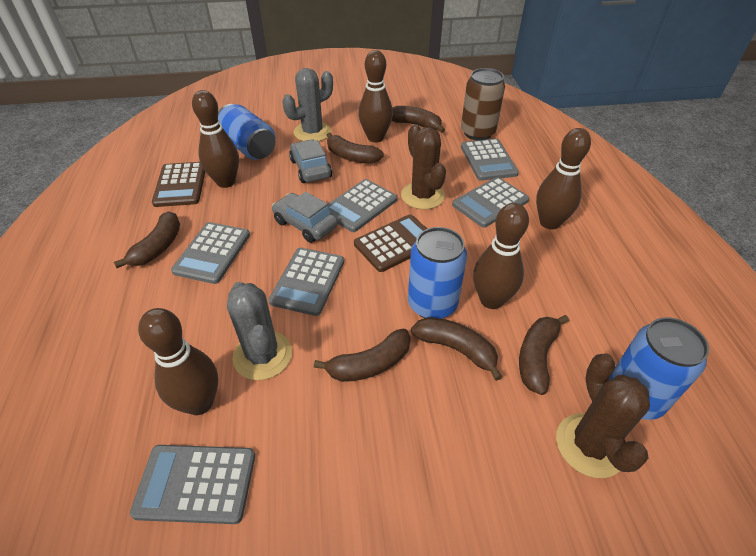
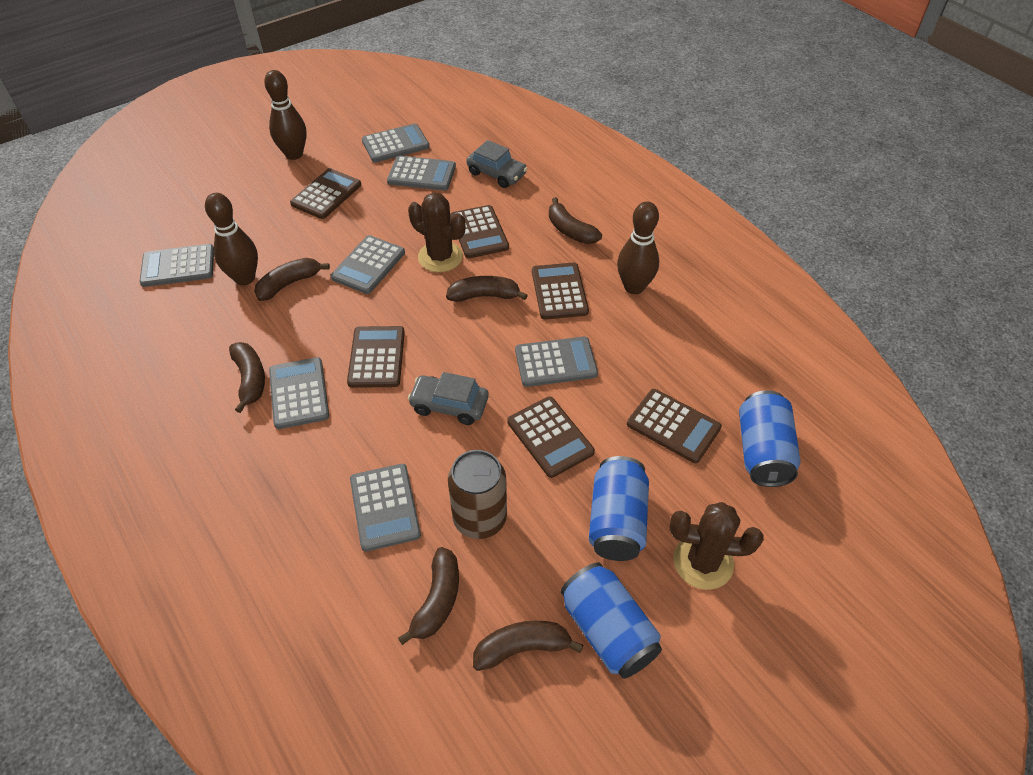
brown bowling pin: [138,308,218,415] [192,90,239,188] [359,50,393,142] [473,203,529,309] [536,128,591,229] = 5 -> [205,193,258,285] [264,70,307,160] [617,202,659,294] = 3
brown calculator: [152,162,205,207] [354,214,427,272] = 2 -> [290,168,361,219] [347,326,405,388] [450,205,509,258] [507,397,595,478] [532,262,589,320] [627,389,722,463] = 6
grey cactus: [227,282,292,380] [282,68,333,141] = 2 -> none = 0
grey calculator: [130,445,255,524] [171,222,250,284] [268,248,344,316] [328,179,398,232] [452,177,529,228] [461,139,519,181] = 6 -> [139,244,214,287] [269,357,329,429] [331,235,405,294] [350,464,421,552] [362,124,430,162] [387,156,456,191] [515,336,598,387] = 7

